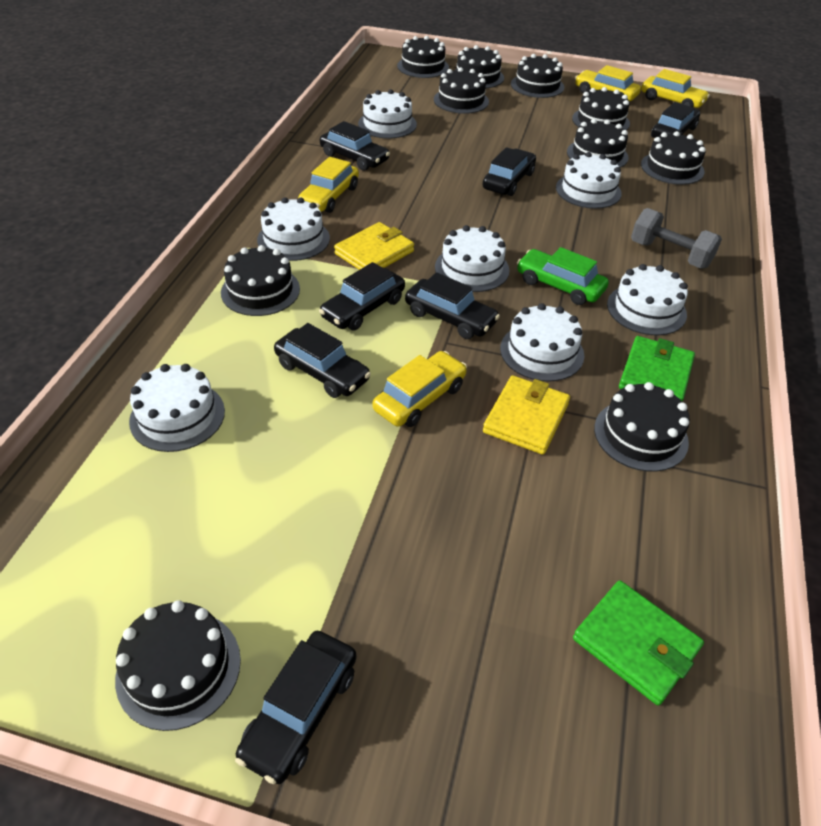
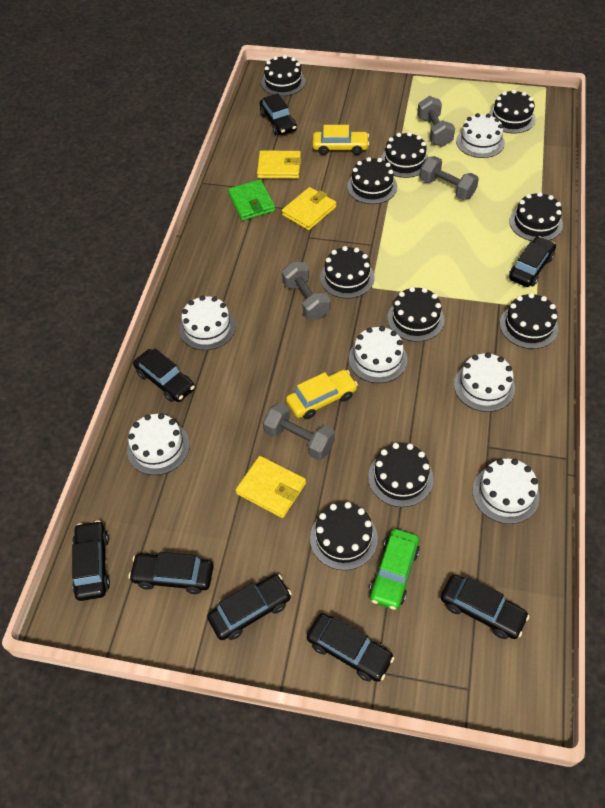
black car: [235,631,356,784] [274,323,371,398] [319,262,405,330] [320,121,390,171] [405,272,500,339] [483,147,536,196] [651,102,700,138] = 7 -> [72,520,110,601] [128,552,213,594] [133,348,195,402] [207,574,292,640] [260,93,297,135] [307,613,394,682] [441,574,529,639] [509,236,556,287] = 8
green wallet: [573,580,704,706] [619,336,695,401] = 2 -> [228,180,275,221] = 1
grey dumbbell: [631,208,722,268] = 1 -> [263,403,335,460] [282,262,330,320] [417,96,455,147] [420,156,479,200] = 4
white cake: [129,364,225,452] [257,197,330,261] [358,89,417,138] [435,225,510,292] [500,303,584,382] [556,152,622,209] [607,264,688,336] = 7 -> [127,413,190,475] [179,296,236,350] [349,326,407,383] [454,352,515,412] [456,113,505,158] [472,459,539,524] = 6
yellow car: [298,157,359,213] [373,351,467,427] [575,65,641,101] [641,69,710,108] = 4 -> [286,370,358,419] [313,125,369,155] = 2
yellow wallet: [334,222,414,270] [483,375,570,455] = 2 -> [236,456,306,518] [257,151,301,179] [282,187,336,230] = 3

